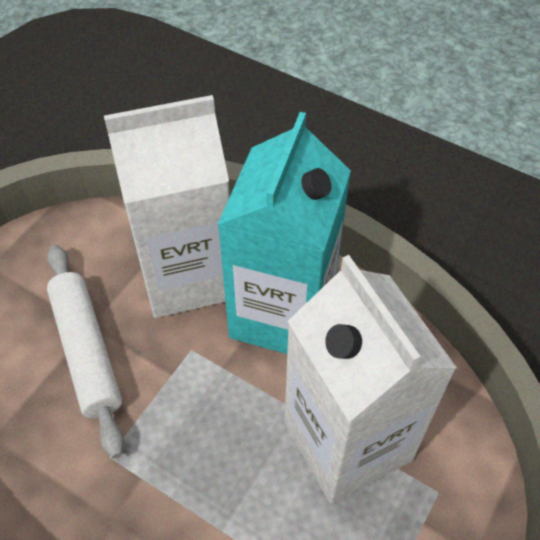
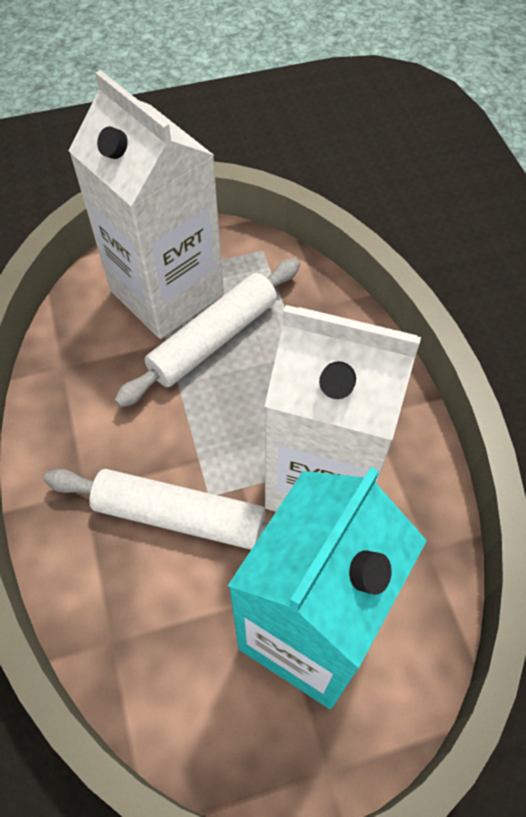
white rolling pin: [47,244,125,459] = 1 -> [44,469,268,550] [114,258,300,408] = 2

